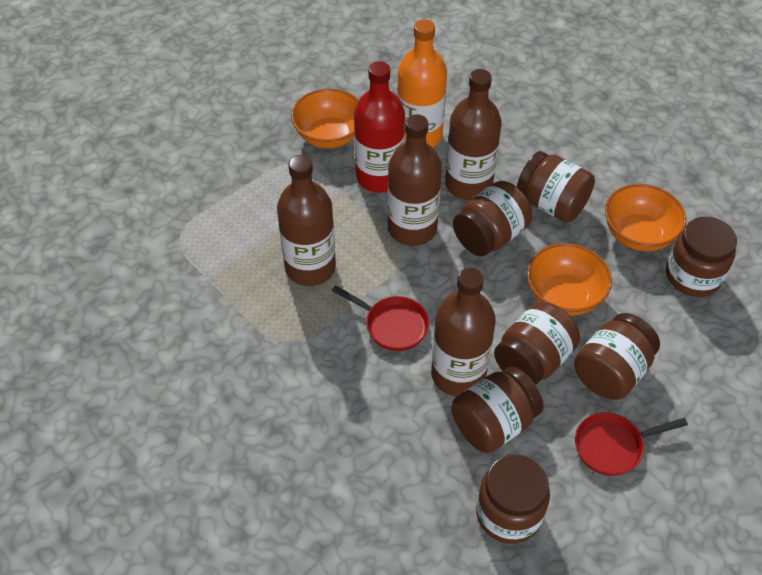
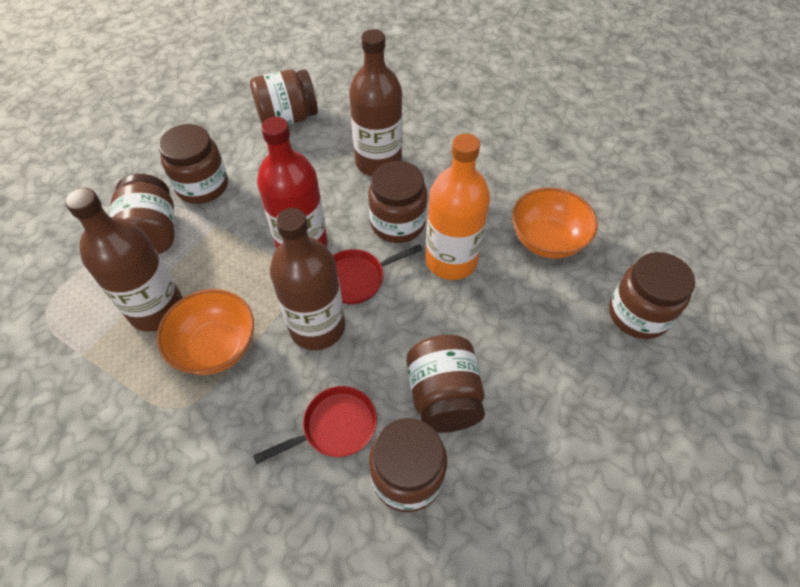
brown bottle: [277,155,336,286] [388,114,442,246] [431,268,496,397] [445,69,502,200] = 4 -> [65,188,183,332] [270,208,345,350] [349,29,402,176] = 3
orange bowl: [291,88,359,148] [527,243,612,316] [605,184,686,251] = 3 -> [157,289,254,375] [512,187,598,259] = 2

